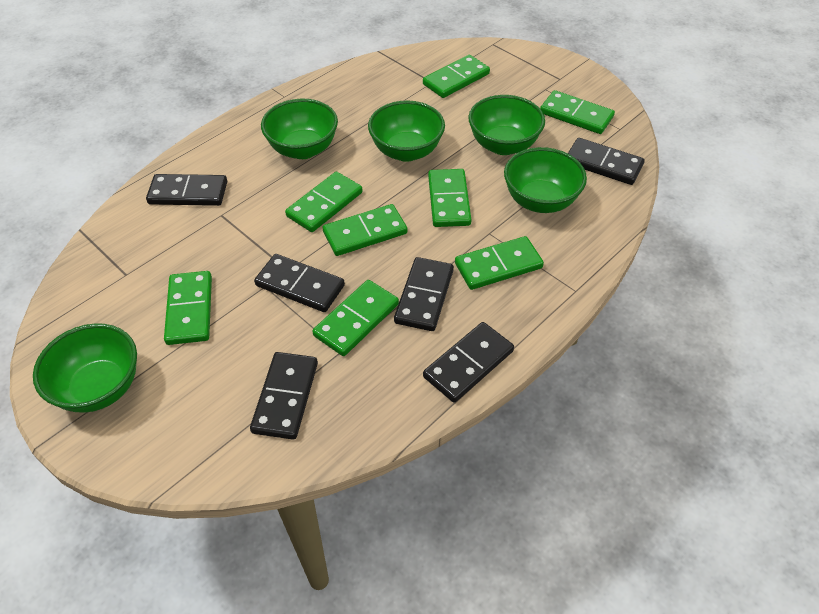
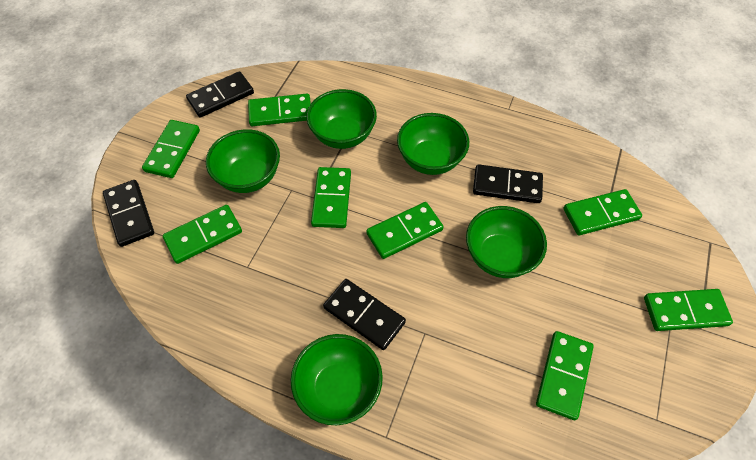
black domino: [146,174,227,206] [250,352,318,440] [254,254,345,312] [394,257,454,331] [423,322,514,403] [568,138,645,185] = 6 -> [103,180,154,247] [186,71,254,118] [323,279,406,350] [473,164,543,203] = 4

